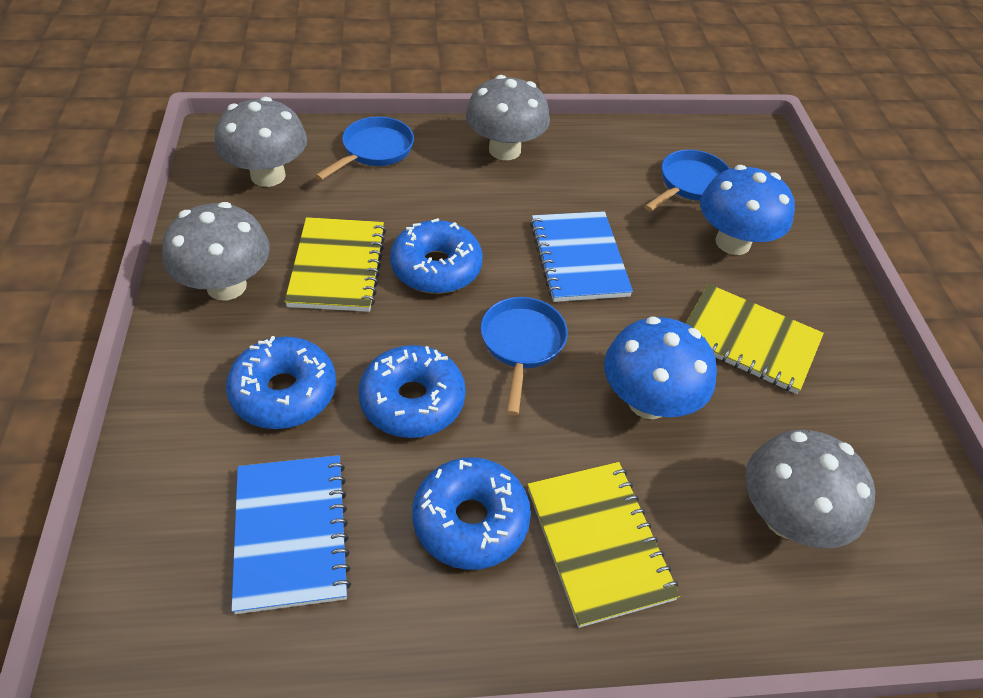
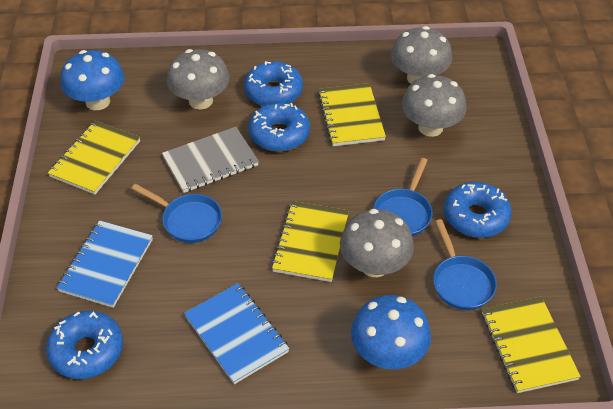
grey notebook: none = 0 -> [162,127,259,193] = 1
yellow notebook: [285,217,386,312] [527,462,680,628] [685,284,824,394] = 3 -> [48,121,140,194] [271,201,349,282] [318,83,386,146] [482,297,581,393] = 4

